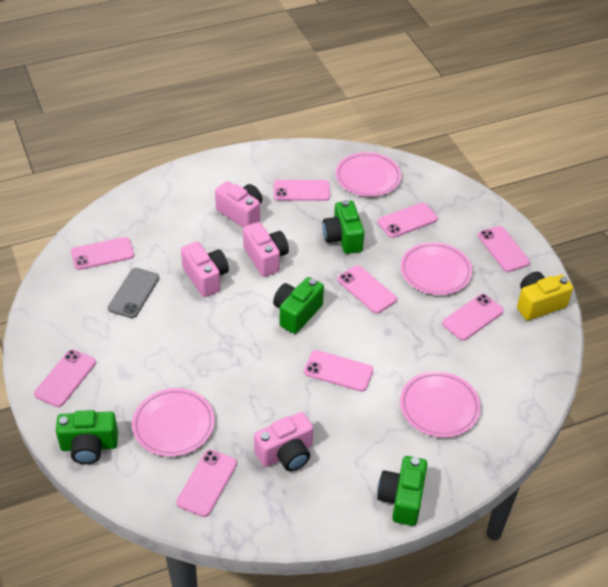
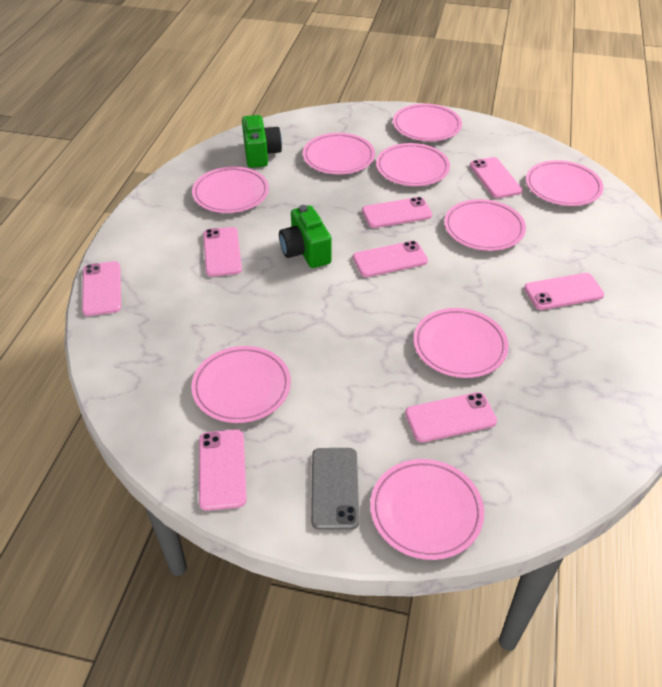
green camera: [56,410,118,464] [273,277,324,334] [322,200,364,254] [377,456,427,526] = 4 -> [242,115,282,168] [279,205,332,268] = 2
pink camera: [181,242,229,297] [215,181,262,227] [243,222,289,277] [254,412,313,471] = 4 -> none = 0
pink phone: [34,349,96,407] [71,237,134,270] [176,449,237,517] [274,180,330,201] [304,350,373,392] [337,265,397,314] [378,202,438,238] [442,294,504,341] [478,226,530,272] = 9 -> [82,261,121,316] [199,429,246,511] [203,227,242,277] [353,241,428,277] [362,197,432,228] [405,392,497,443] [470,157,522,198] [524,273,604,310] = 8
pink plate: [132,388,214,457] [336,152,401,197] [400,242,472,295] [400,371,481,437] = 4 -> [191,346,291,423] [192,167,269,213] [303,133,375,174] [370,459,484,560] [376,143,450,186] [393,104,462,141] [413,308,509,378] [444,199,526,251] [526,160,603,206] = 9
yellow camera: [517,271,573,320] = 1 -> none = 0

